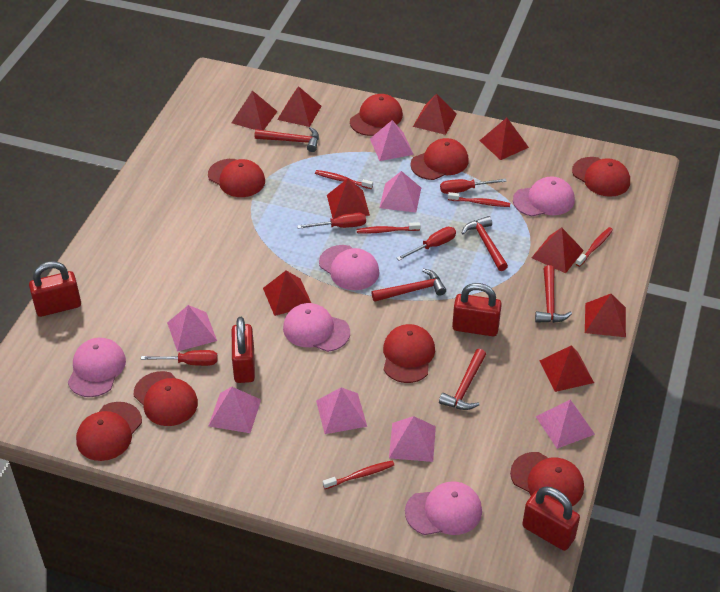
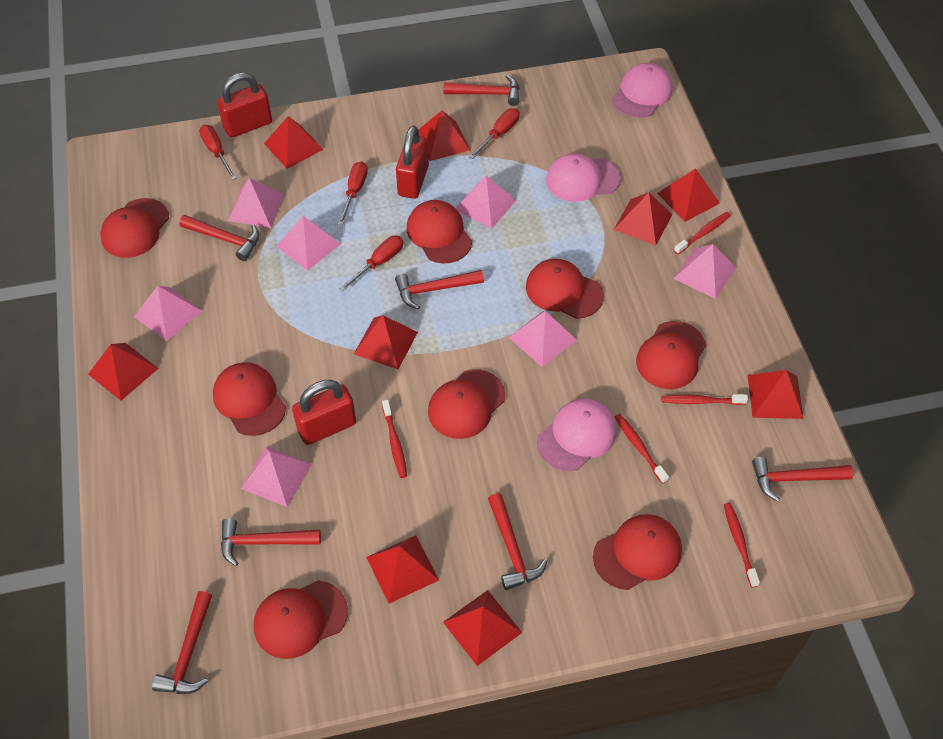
pink cap: [68,338,126,397] [283,303,350,352] [319,245,380,290] [405,481,482,535] [513,176,575,217] = 5 -> [537,398,617,471] [546,153,621,202] [612,63,673,118] = 3
red hammer: [254,127,319,152] [371,269,446,302] [439,349,486,410] [462,216,508,271] [535,265,572,323] = 5 -> [152,591,212,694] [179,215,259,261] [221,518,321,566] [395,270,484,309] [444,75,519,106] [488,493,547,590] [752,457,853,501] = 7
red padlock: [29,261,81,317] [232,317,255,383] [452,283,502,336] [522,487,580,551] = 4 -> [217,73,272,138] [292,380,356,445] [396,126,429,199] = 3

